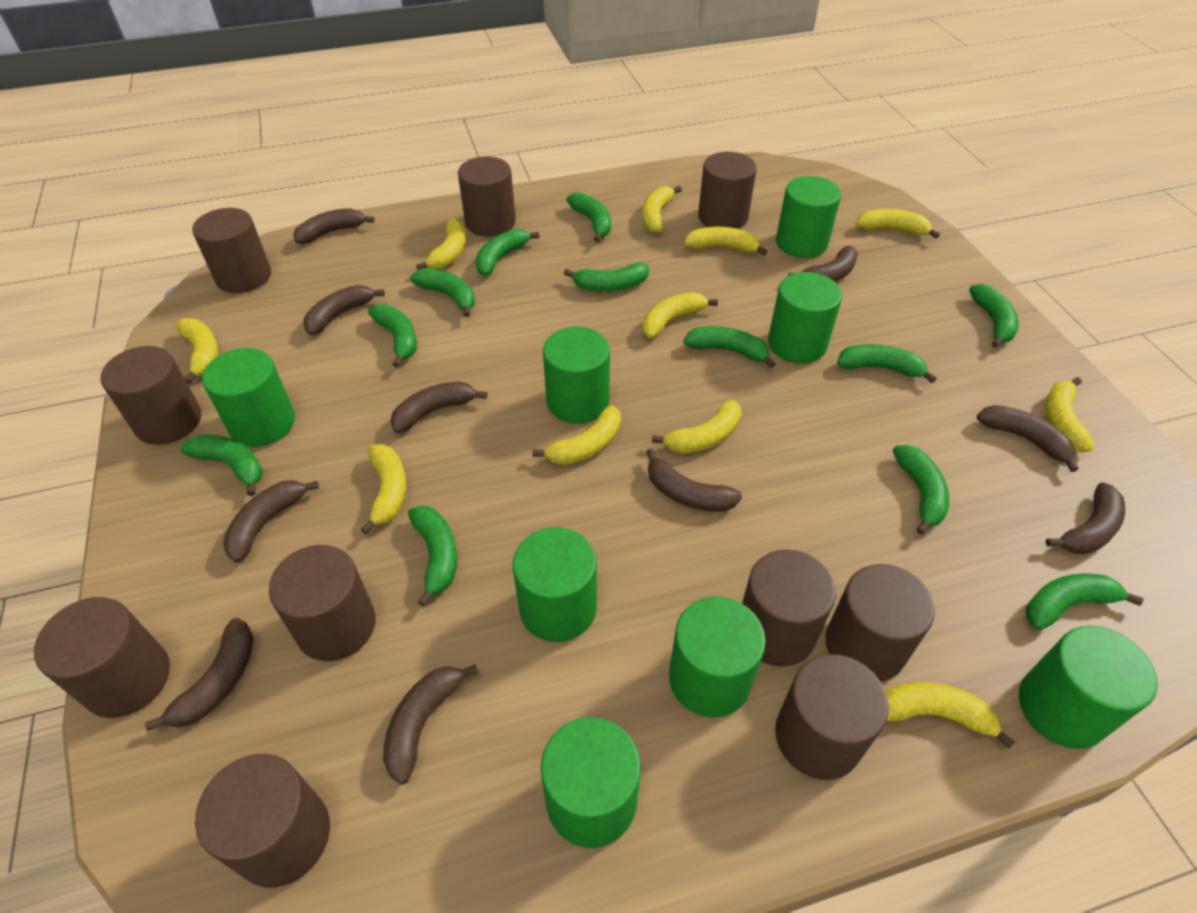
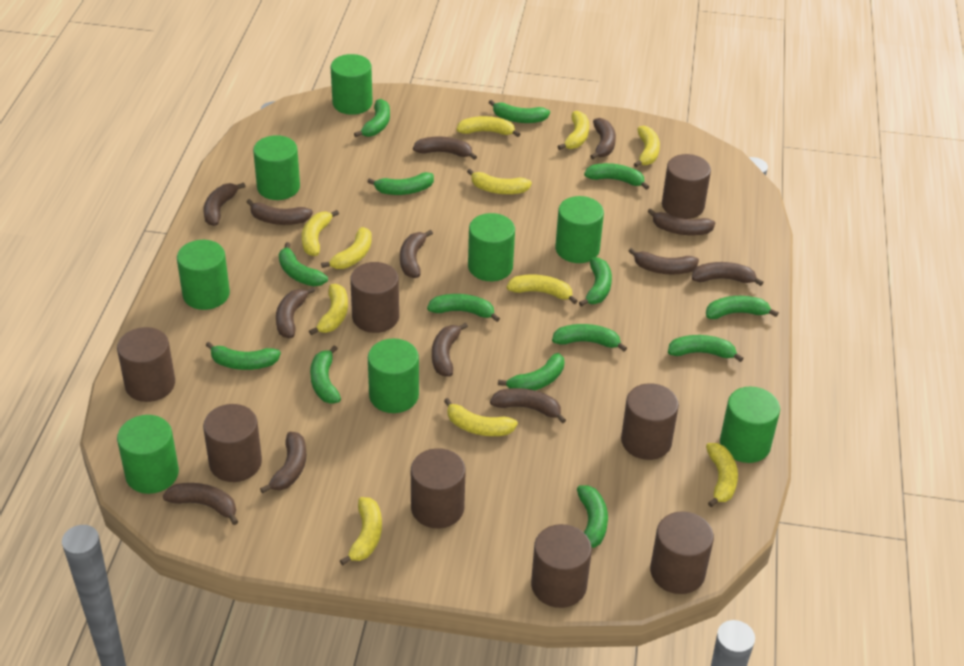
brown banana: [145,618,254,731] [223,480,319,563] [293,208,375,244] [304,285,385,335] [383,664,478,785] [390,381,487,433] [646,448,742,512] [788,246,858,282] [977,405,1078,472] [1046,482,1125,555] = 10 -> [163,483,238,525] [204,182,245,226] [247,199,313,225] [260,432,306,494] [276,287,316,338] [400,230,433,278] [413,136,477,160] [432,322,468,377] [490,388,566,423] [590,118,616,159] [629,248,699,275] [647,208,715,235] [692,262,764,286] = 13
brown cylinder: [34,597,170,718] [101,346,201,445] [192,208,271,293] [195,754,330,888] [269,545,375,661] [458,156,516,237] [698,152,757,229] [742,550,836,667] [775,654,888,780] [825,564,935,682] = 10 -> [117,327,175,402] [203,404,262,482] [350,262,399,333] [411,448,466,528] [531,524,592,608] [621,383,679,460] [650,511,714,594] [662,154,711,219] = 8
green banana: [180,435,263,496] [368,305,417,368] [408,506,457,607] [410,268,475,317] [475,229,539,276] [564,263,649,291] [566,192,611,242] [683,326,776,368] [837,344,937,383] [893,445,949,535] [969,284,1019,348] [1026,573,1143,630] = 12 -> [206,342,281,370] [279,242,328,286] [310,345,341,404] [354,99,390,137] [367,172,434,195] [427,294,500,322] [489,100,550,123] [498,353,565,390] [552,324,627,351] [577,485,608,548] [579,257,612,307] [584,163,649,190] [668,335,744,362] [706,296,779,319] = 14

